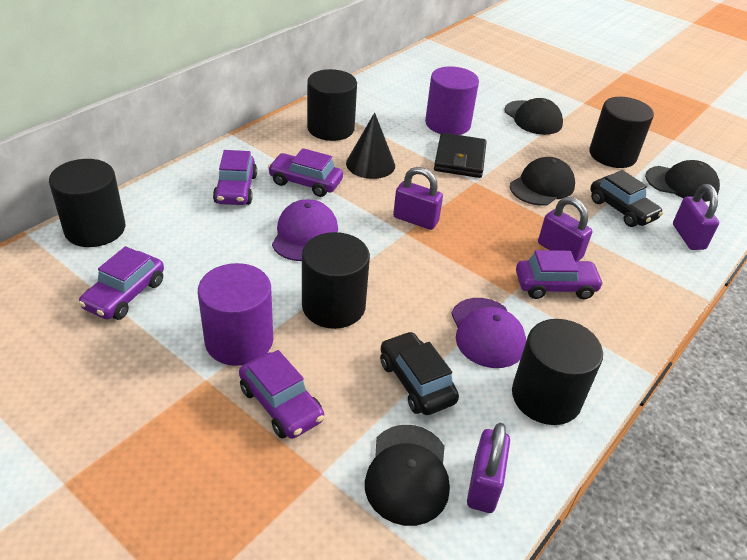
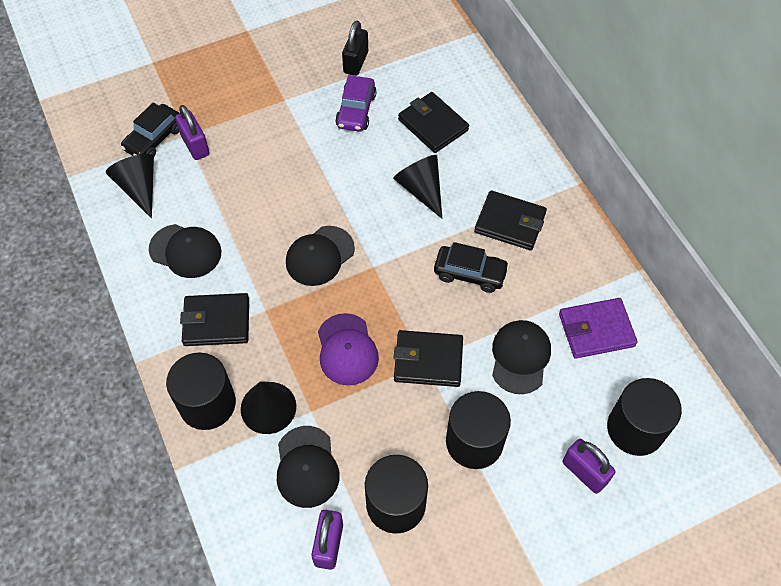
black cone: [346,112,395,179] = 1 -> [106,154,154,219] [241,381,296,434] [393,155,442,219] = 3
black cylinder: [49,159,125,247] [302,232,370,329] [307,69,357,141] [512,319,603,425] [589,97,654,168] = 5 -> [166,353,236,430] [365,455,428,534] [446,391,511,469] [607,378,682,456] = 4
black padlock: none = 0 -> [342,20,368,76] = 1
black wallet: [434,133,487,178] = 1 -> [180,293,249,346] [394,330,463,387] [398,92,469,153] [474,190,547,250] = 4
purple cap: [272,199,338,261] [451,298,526,368] = 2 -> [318,313,379,386] = 1
purple car: [78,246,164,320] [213,150,257,205] [239,350,324,439] [268,148,343,197] [516,250,604,299] = 5 -> [335,75,377,132] = 1
purple cylinder: [198,263,273,366] [425,66,479,135] = 2 -> none = 0
purple padlock: [393,167,443,230] [467,423,510,513] [538,197,592,261] [673,184,719,250] = 4 -> [175,105,210,160] [311,510,343,570] [562,439,615,494] = 3
purple wallet: none = 0 -> [559,298,638,359] = 1

